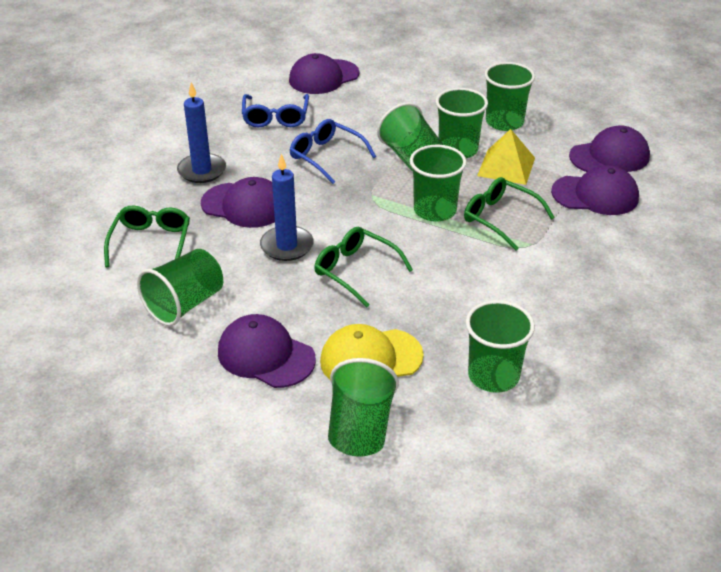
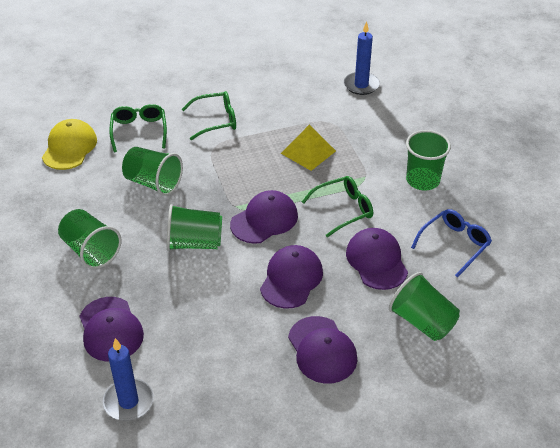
blue glasses: [242,94,309,128] [290,119,376,184] = 2 -> [411,209,492,278] = 1
green cup: [137,249,223,326] [328,358,399,457] [377,102,443,171] [410,145,467,222] [436,88,488,158] [466,300,535,393] [484,62,535,131] = 7 -> [58,209,121,269] [122,147,183,196] [167,204,222,251] [389,272,460,341] [406,130,451,191] = 5

